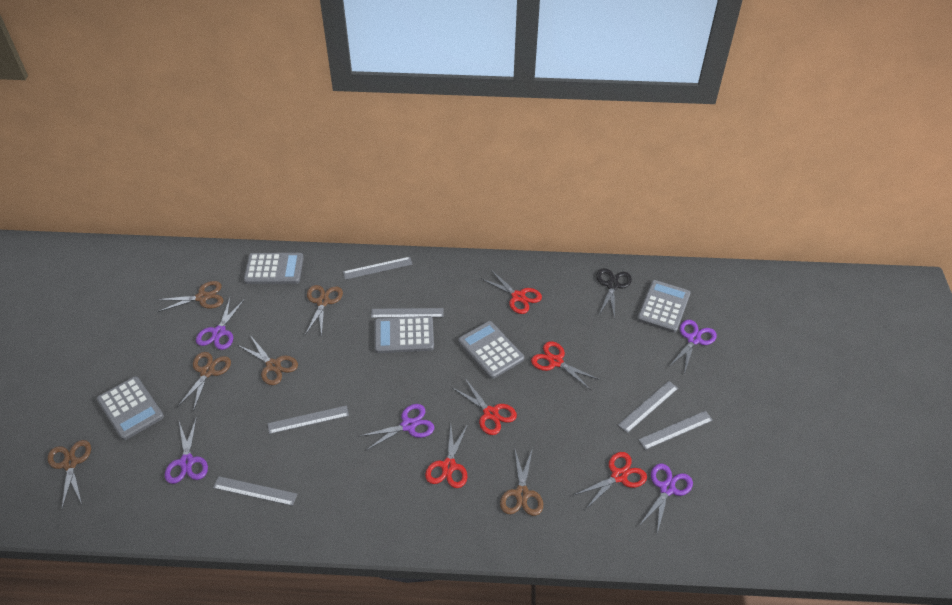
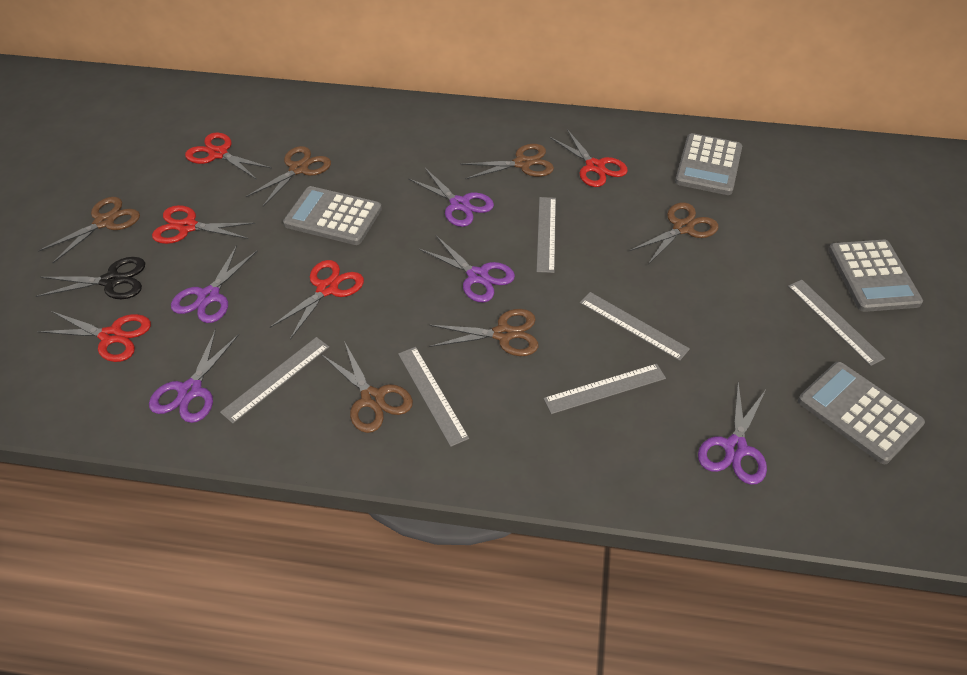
grey calculator: [97,376,164,440] [244,253,304,284] [375,316,434,353] [458,321,524,379] [637,280,691,333] = 5 -> [283,186,382,245] [675,133,742,195] [798,362,925,464] [828,240,923,312] = 4

